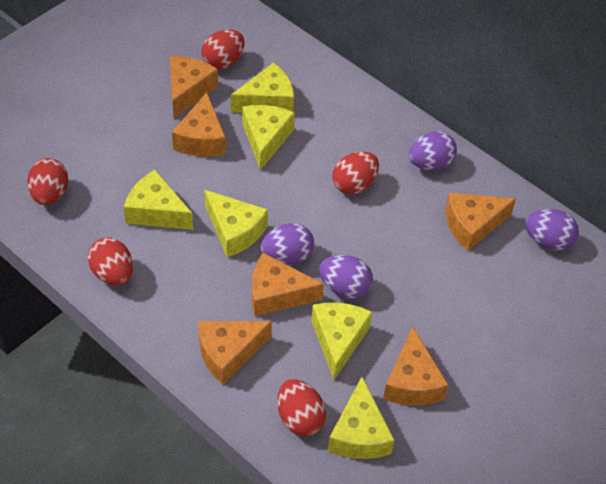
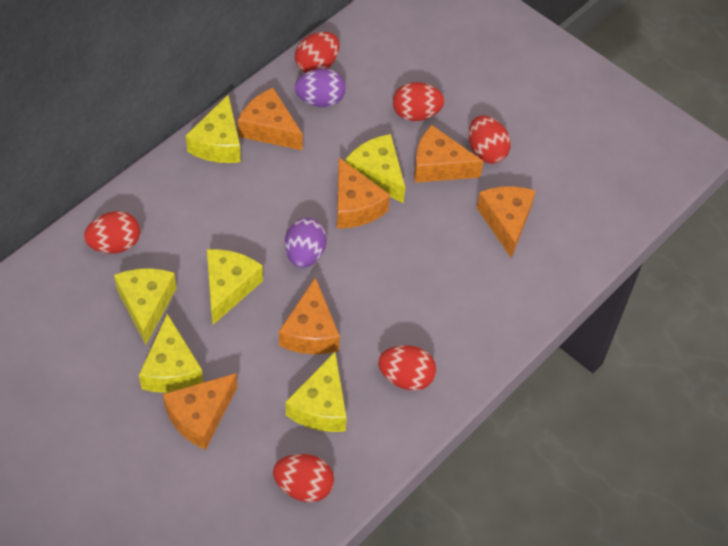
purple egg: [261,223,314,265] [319,255,373,299] [408,131,457,170] [525,209,579,251] = 4 -> [285,218,327,268] [294,68,346,107] = 2
red egg: [27,158,68,205] [88,237,133,285] [201,30,245,69] [277,379,326,436] [332,151,379,194] = 5 -> [84,211,140,254] [273,454,334,502] [295,32,340,73] [378,345,436,391] [393,82,444,121] [469,116,511,164] = 6

